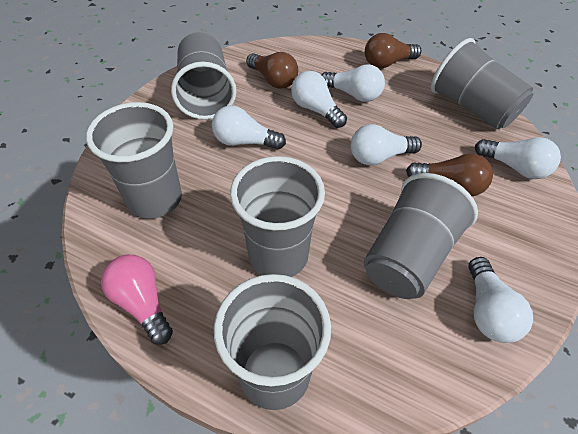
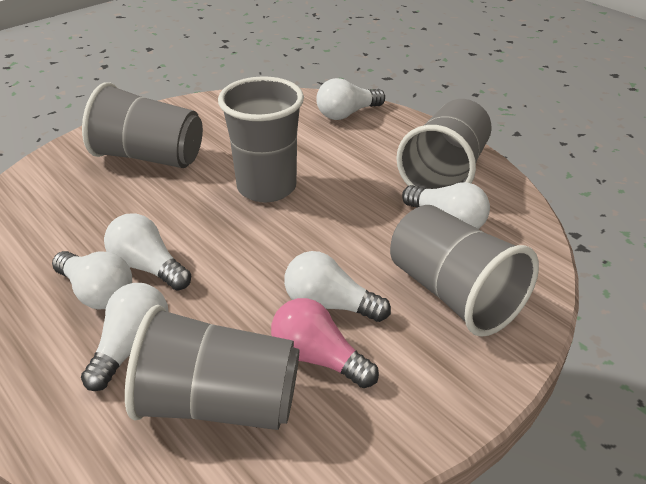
brown light bulb: [246,52,298,89] [365,33,421,68] [406,153,493,196] = 3 -> none = 0
grey cup: [86,102,182,219] [171,32,237,120] [214,274,331,410] [230,156,325,277] [364,173,478,299] [431,38,533,129] = 6 -> [82,82,203,168] [125,305,300,430] [218,76,304,202] [390,205,539,337] [396,99,492,189] = 5

